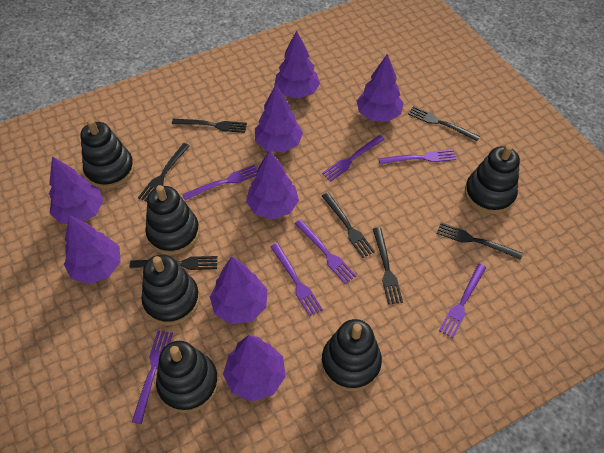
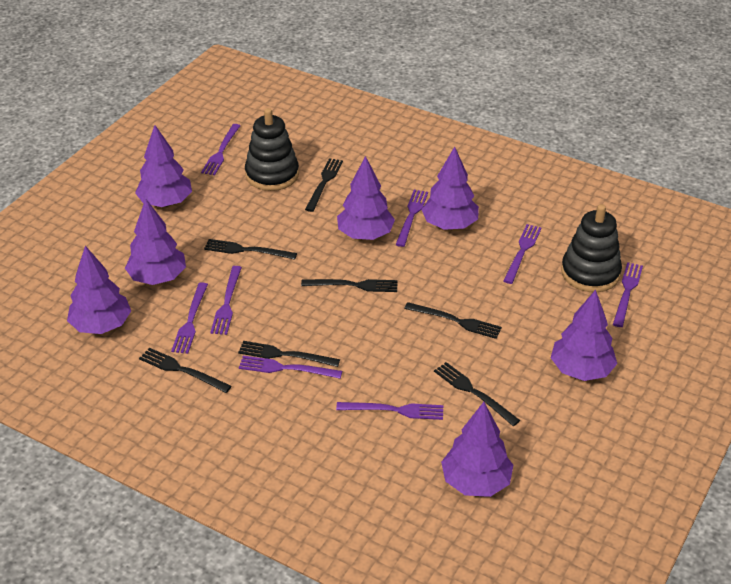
black stacking toy: [81,119,134,189] [142,254,200,325] [145,185,200,255] [156,341,219,413] [322,319,382,391] [465,144,520,214] = 6 -> [245,108,299,191] [561,204,622,292] = 2
purple fork: [132,330,173,424] [182,165,258,200] [271,243,323,317] [294,219,356,284] [322,135,385,181] [379,149,457,164] [439,263,487,338] = 7 -> [171,282,208,354] [201,124,240,175] [210,266,242,335] [239,356,342,379] [336,402,443,420] [396,190,428,247] [503,224,541,284] [613,262,643,327] = 8
purple tree: [49,156,103,224] [64,215,121,284] [210,256,267,324] [223,335,286,401] [246,150,299,219] [255,85,303,152] [274,30,320,98] [356,54,404,122] = 8 -> [67,246,131,334] [125,198,186,285] [135,125,192,207] [337,156,395,240] [421,146,479,230] [441,402,513,497] [551,290,617,381] = 7

